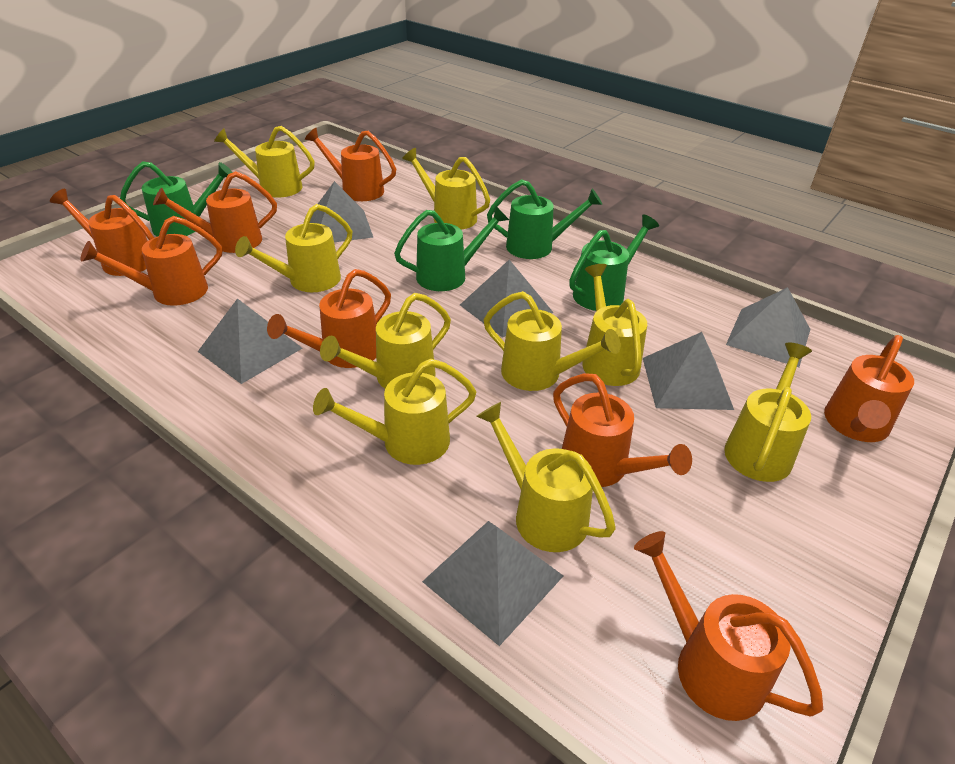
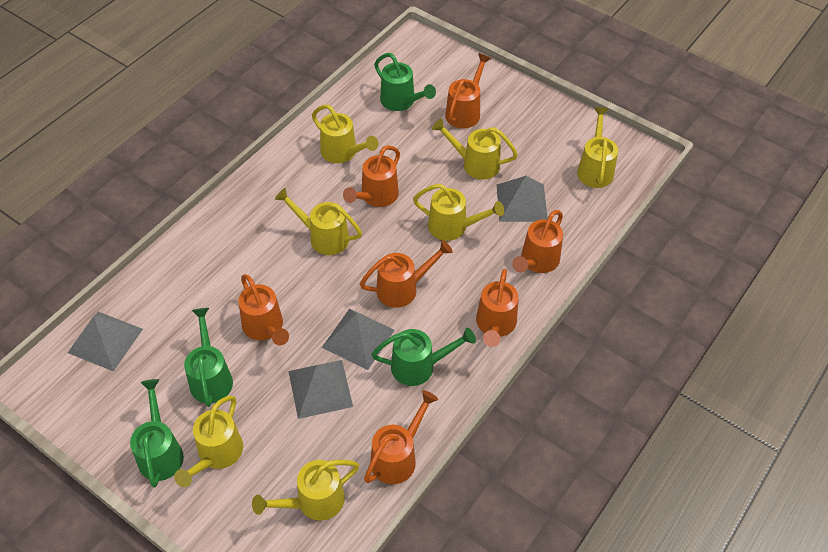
grey pyramid: [198,298,302,384] [310,181,373,242] [422,521,563,646] [460,260,554,338] [643,332,734,410] [726,287,810,367] = 6 -> [68,312,143,372] [288,360,353,419] [322,308,395,370] [497,176,548,222] = 4
orange watering can: [50,189,154,276] [80,216,222,306] [153,171,277,253] [267,269,391,368] [305,128,396,201] [553,373,692,487] [634,531,823,721] [824,335,914,442] = 8 -> [239,274,289,345] [343,145,400,207] [360,240,453,308] [364,390,438,484] [445,53,491,128] [476,269,519,347] [512,210,563,273] = 7
yellow watering can: [214,126,315,198] [235,204,353,292] [313,359,476,465] [320,293,451,388] [402,148,490,230] [476,402,616,552] [483,291,621,391] [582,264,647,386] [724,343,812,482] = 9 -> [174,395,243,487] [252,460,359,521] [275,188,362,255] [312,105,378,163] [413,184,504,241] [432,118,518,180] [577,107,618,188] = 7

